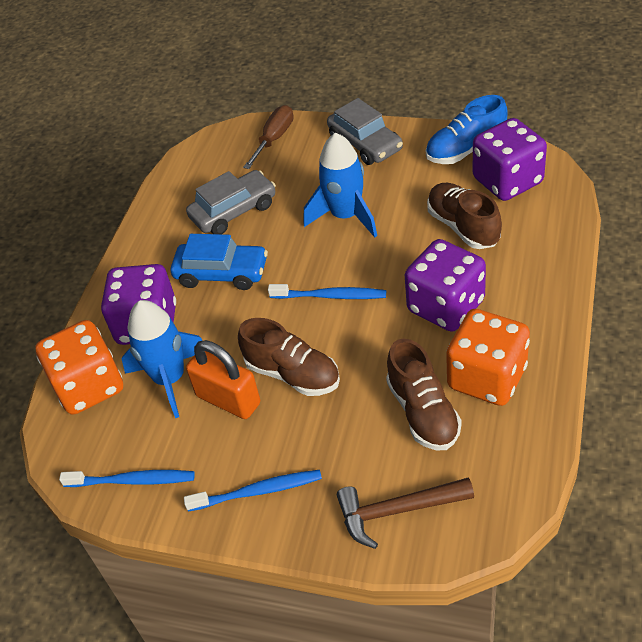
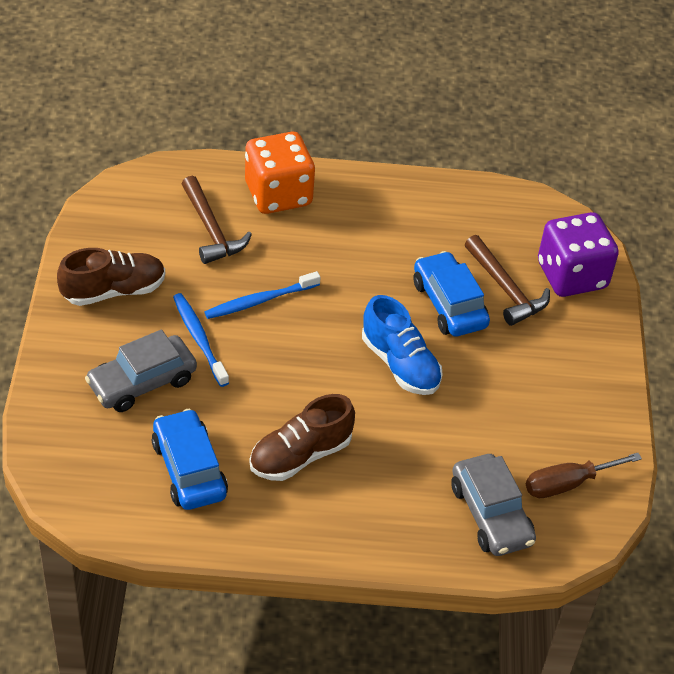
blue car: [171,234,268,290] = 1 -> [152,409,228,510] [413,251,490,337] = 2
blue rocket: [122,300,203,418] [304,133,377,237] = 2 -> none = 0
blue toothbrush: [59,470,195,487] [184,470,322,512] [268,284,386,299] = 3 -> [173,293,229,387] [205,271,321,319] = 2
brown hammer: [337,477,474,549] = 1 -> [182,176,252,264] [465,235,550,326] = 2
brown shoe: [238,318,340,396] [386,339,462,450] [427,183,502,249] = 3 -> [57,248,165,306] [249,394,355,481] = 2
orange dice: [35,320,123,415] [446,309,530,406] = 2 -> [245,132,315,214] = 1
orange padlock: [186,340,260,419] = 1 -> none = 0
purple dice: [101,264,176,345] [405,239,486,332] [473,118,547,201] = 3 -> [538,212,619,297] = 1

